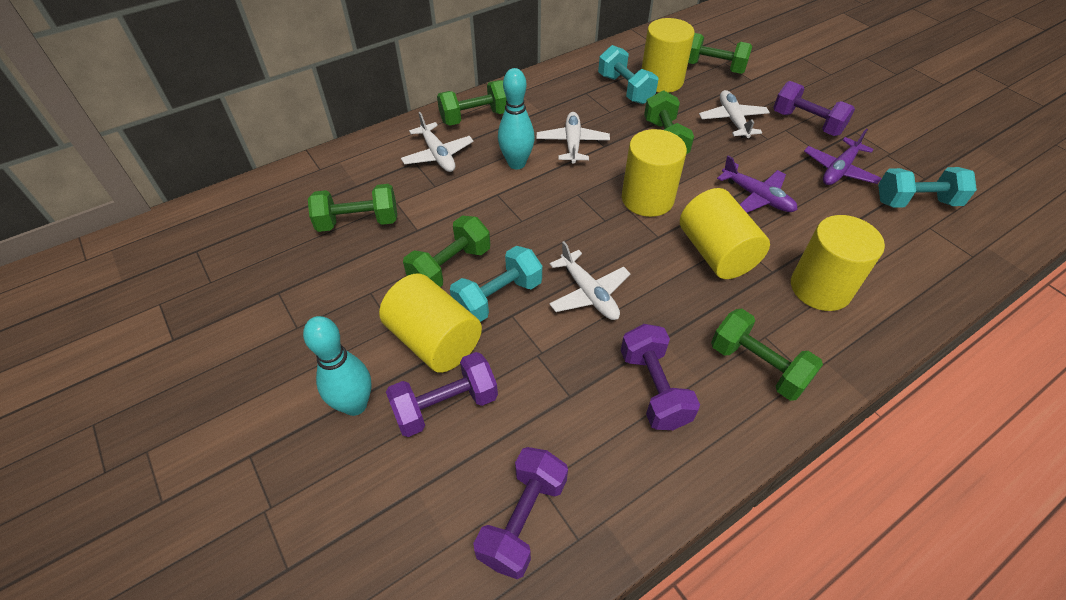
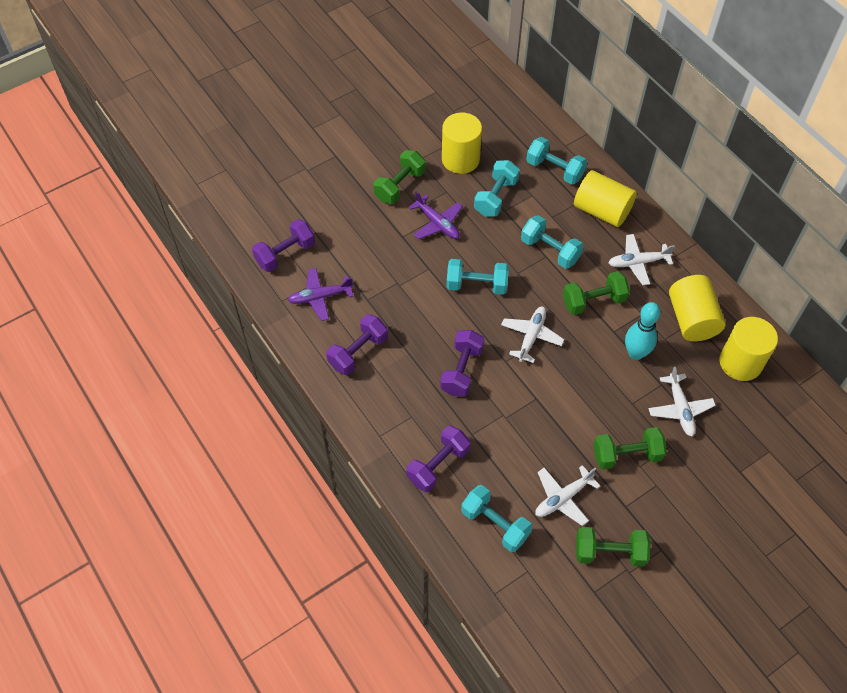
green dumbbell: [308,184,397,232] [403,216,490,287] [437,80,507,126] [644,90,694,154] [688,33,752,74] [711,309,823,401] = 6 -> [374,150,425,204] [563,271,630,315] [576,527,650,567] [593,427,667,470] = 4
turquoise bowling pin: [303,316,371,416] [498,68,535,169] = 2 -> [625,302,660,360] = 1
turquoise dumbbell: [450,246,542,322] [598,45,659,104] [878,167,977,208] = 3 -> [446,259,509,295] [461,485,532,552] [474,160,520,216] [521,215,583,269] [526,137,587,185] = 5
yellow cylinder: [379,274,482,373] [622,129,687,217] [642,18,694,93] [680,188,770,279] [791,215,885,311] = 5 -> [442,113,482,174] [574,170,637,227] [669,275,726,341] [719,317,778,381] = 4

